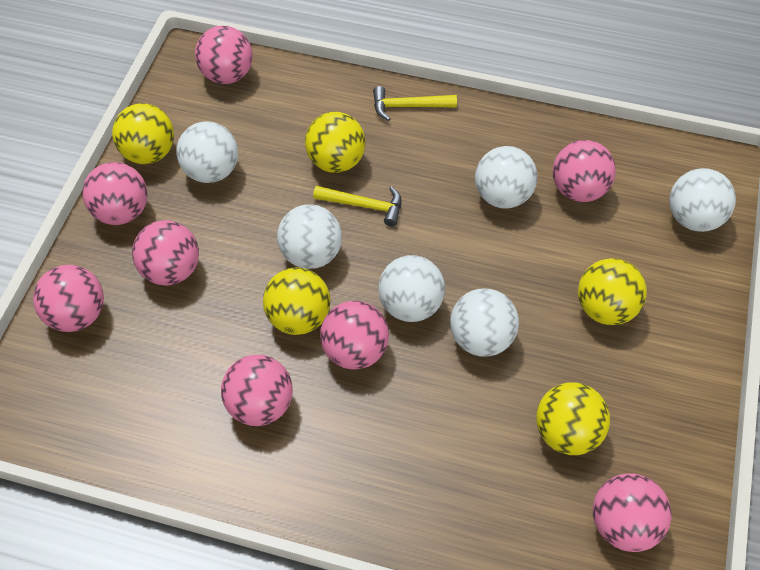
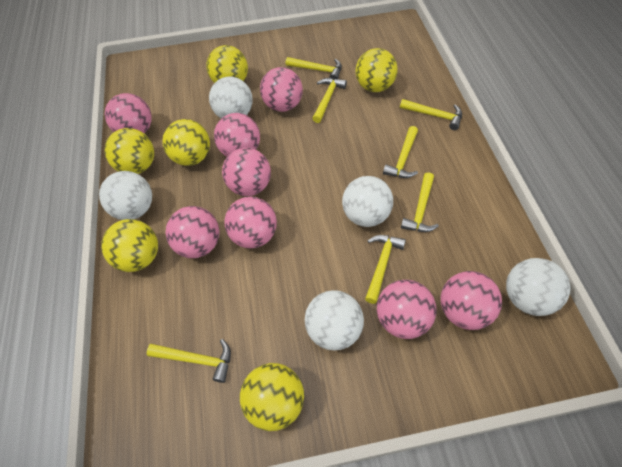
white ball: [176,121,238,183] [277,204,342,269] [378,255,445,322] [450,289,519,357] [475,146,537,209] [669,168,736,232] = 6 -> [99,171,152,220] [209,76,253,119] [305,290,364,351] [342,176,393,227] [506,258,571,316] = 5
yellow ball: [112,103,174,164] [263,268,331,335] [305,112,366,173] [536,382,610,455] [578,258,647,325] = 5 -> [101,219,158,272] [105,128,154,174] [162,119,210,166] [206,45,248,83] [240,363,304,431] [355,48,398,92] = 6
yellow hammer: [313,186,402,227] [373,86,457,121] = 2 -> [147,339,231,383] [286,57,342,80] [312,78,347,123] [365,235,406,304] [383,126,418,178] [400,99,462,130] [401,172,439,232] = 7

